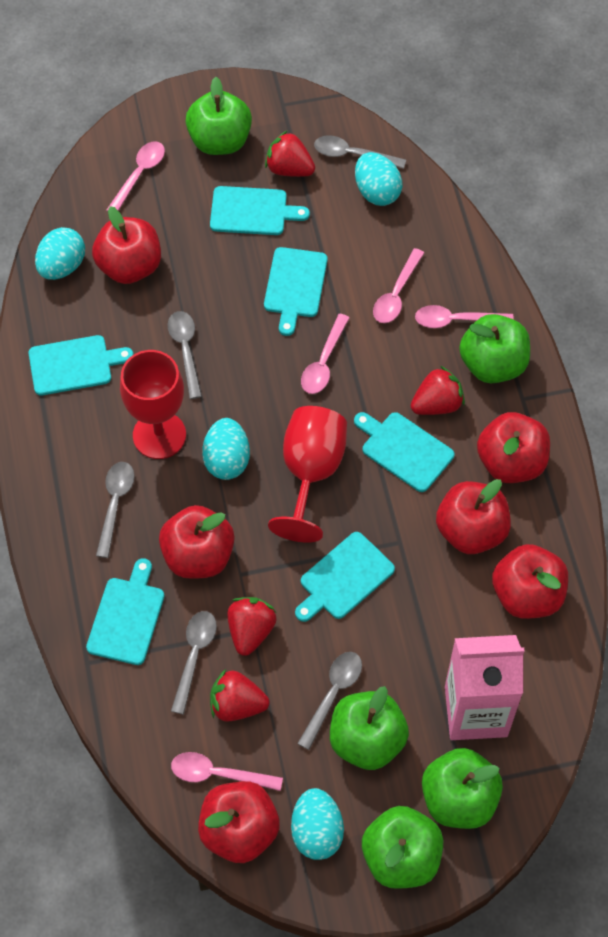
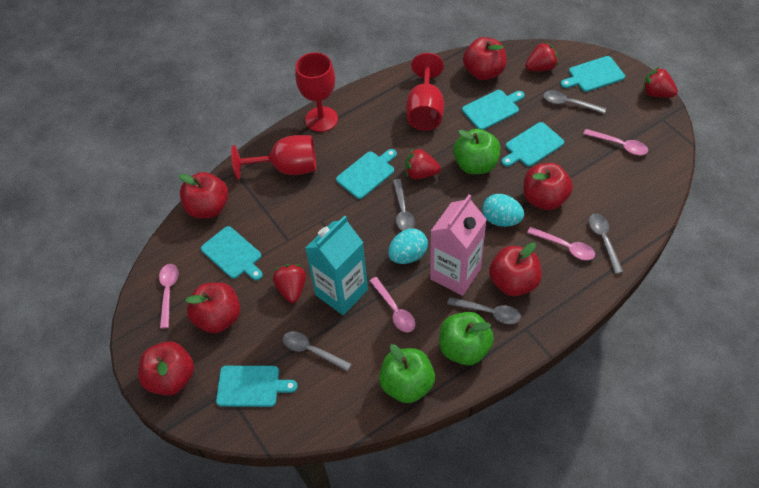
green apple: [185,77,252,155] [330,686,409,770] [362,806,443,889] [422,748,503,829] [459,314,530,383] = 5 -> [379,344,435,403] [439,312,494,365] [453,129,501,174] = 3
pink spoon: [106,141,165,211] [171,752,283,791] [301,313,350,394] [373,248,424,323] [415,305,514,328] = 5 -> [159,264,178,328] [370,277,415,332] [527,227,595,260] [583,129,648,155] = 4
red goblet: [120,350,186,459] [268,406,347,543] = 2 -> [231,135,316,180] [295,52,338,132] [406,53,444,130] = 3
turquoise carton: none = 0 -> [305,216,368,315] = 1
turquoise egg: [35,227,85,280] [202,418,250,480] [291,788,344,860] [355,152,402,206] = 4 -> [388,229,428,264] [482,194,524,227] = 2

